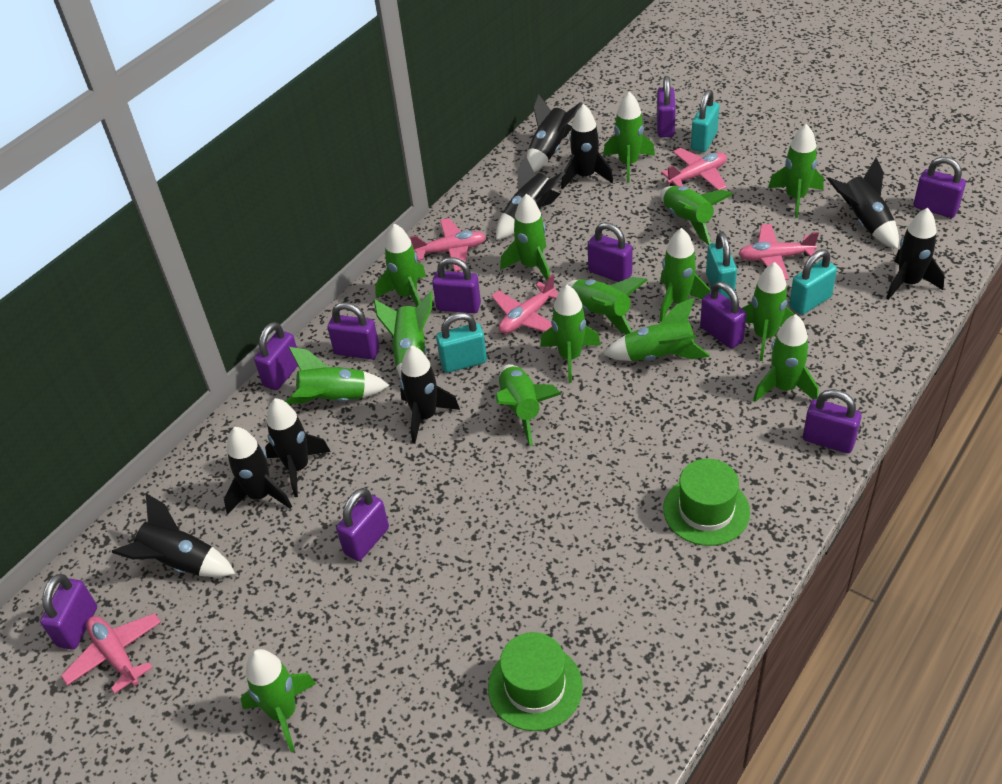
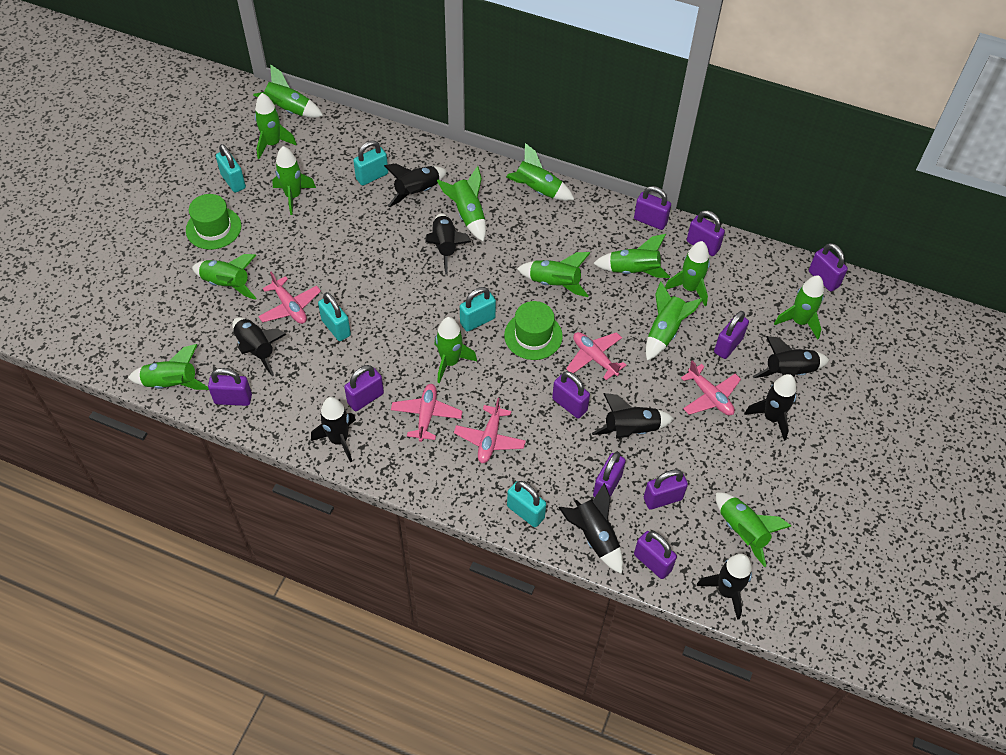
green rocket: [241,649,316,752] [285,347,389,404] [374,291,433,378] [375,223,426,307] [495,364,561,446] [500,194,550,280] [540,285,600,383] [562,277,648,334] [603,92,655,183] [603,298,710,361] [659,228,710,322] [660,186,733,245] [742,262,795,361] [753,314,818,402] [768,124,824,218] = 15 -> [128,344,209,390] [192,254,257,300] [253,64,323,118] [255,93,297,159] [272,146,316,215] [434,317,477,383] [437,166,486,242] [506,143,575,201] [517,252,590,297] [593,234,670,278] [646,281,703,361] [665,241,710,306] [716,492,791,567] [774,275,824,339] = 14
turquoise padlock: [436,312,487,373] [691,90,719,152] [706,232,737,299] [789,249,837,315] = 4 -> [216,144,246,193] [318,292,351,341] [353,141,388,186] [460,287,496,332] [507,481,546,527] = 5

